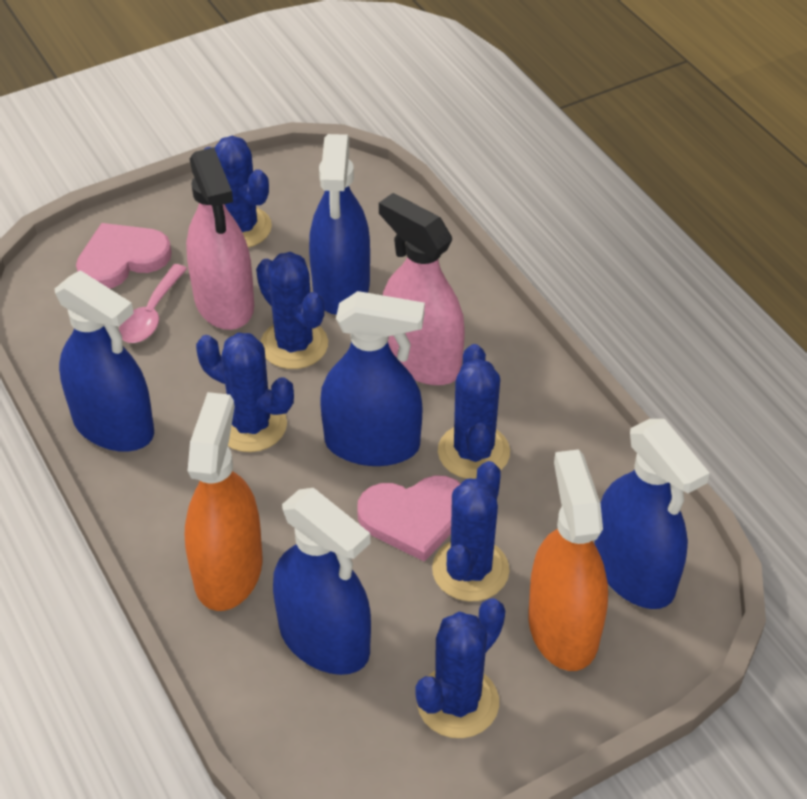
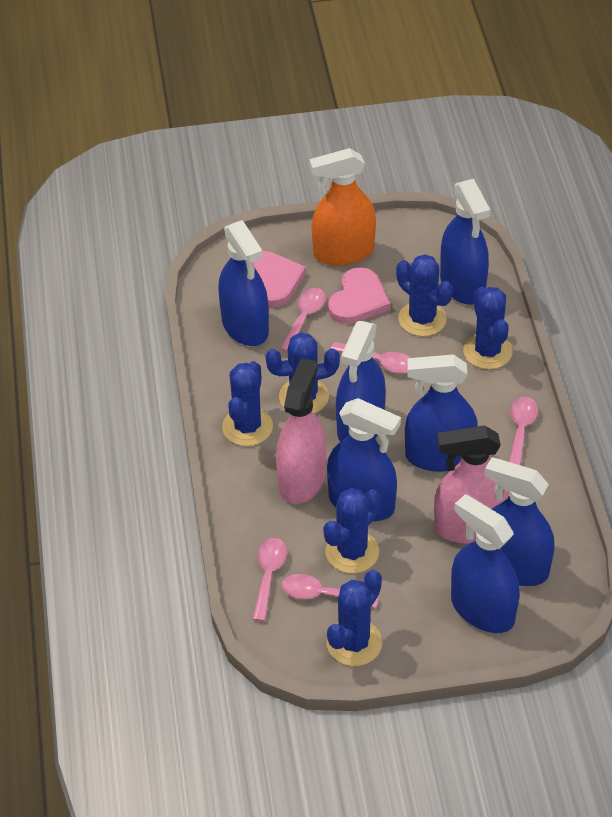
blue spray bottle: [55,270,154,452] [273,488,371,675] [309,134,370,315] [320,291,425,466] [594,419,710,609] = 5 -> [218,220,269,346] [327,398,401,521] [336,321,386,442] [405,354,478,472] [440,179,490,305] [451,494,520,633] [485,457,555,586] = 7
orange spray bottle: [185,392,263,611] [528,449,608,671] = 2 -> [309,148,376,266] = 1
pink spoon: [119,264,187,343] = 1 -> [252,538,287,621] [280,288,326,352] [282,574,378,608] [331,342,411,374] [509,397,538,465] = 5

